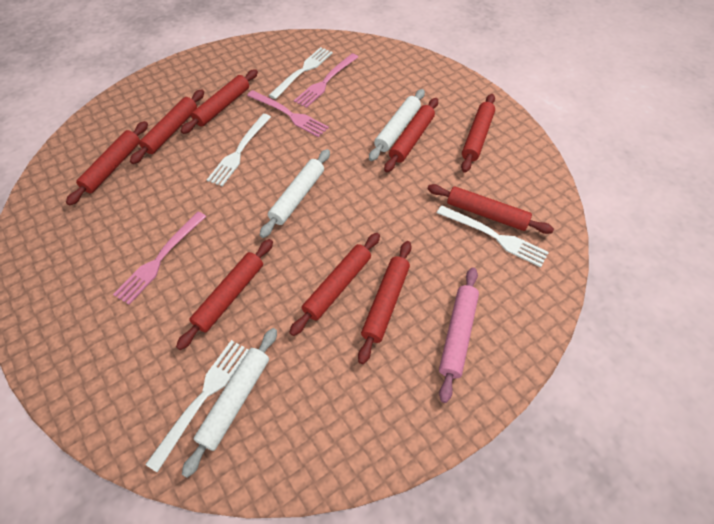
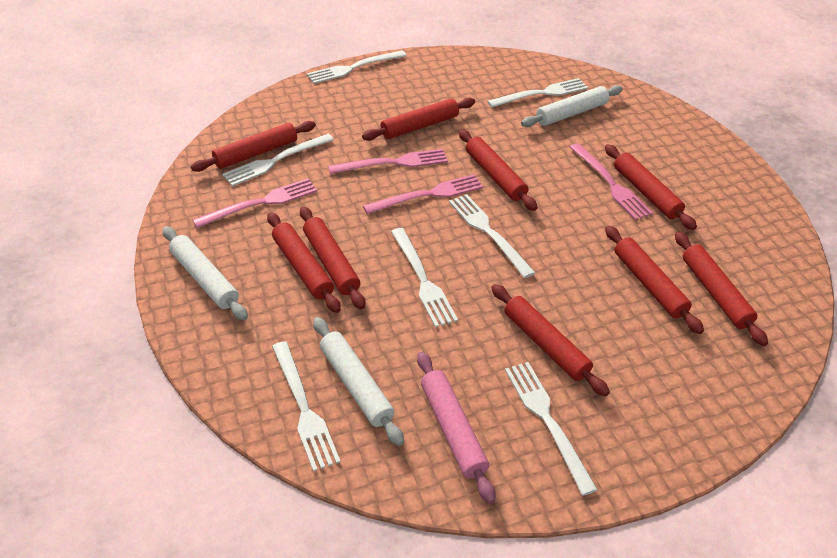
pink fork: [113,212,206,305] [247,90,329,137] [294,53,358,108] = 3 -> [193,178,317,228] [328,149,448,174] [363,174,483,214] [570,143,653,220] = 4
white fork: [145,340,249,473] [207,114,271,186] [269,47,333,99] [437,205,549,267] = 4 -> [222,134,334,186] [272,341,340,472] [307,50,407,84] [391,228,458,327] [449,194,535,278] [487,78,588,107] [505,362,598,496] = 7

